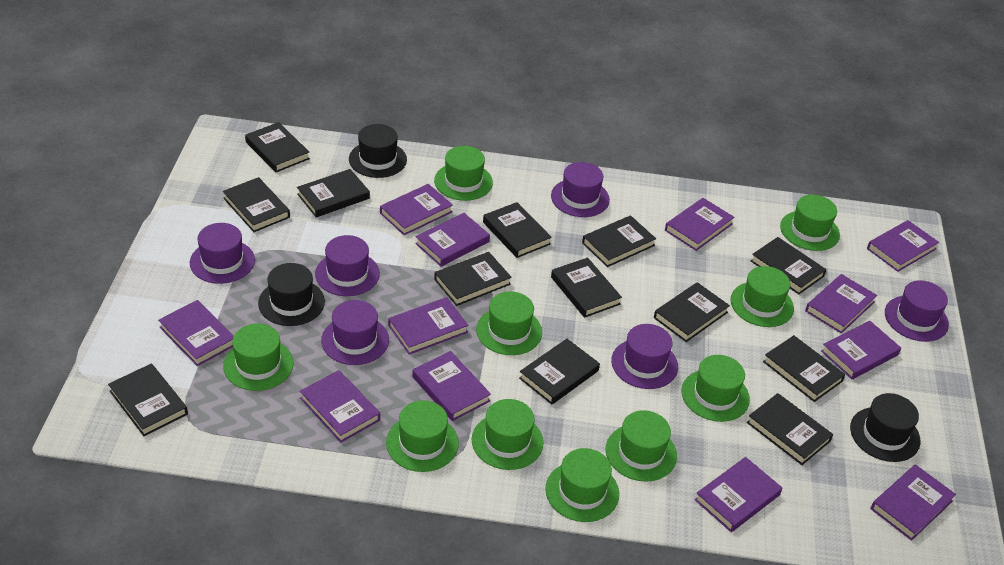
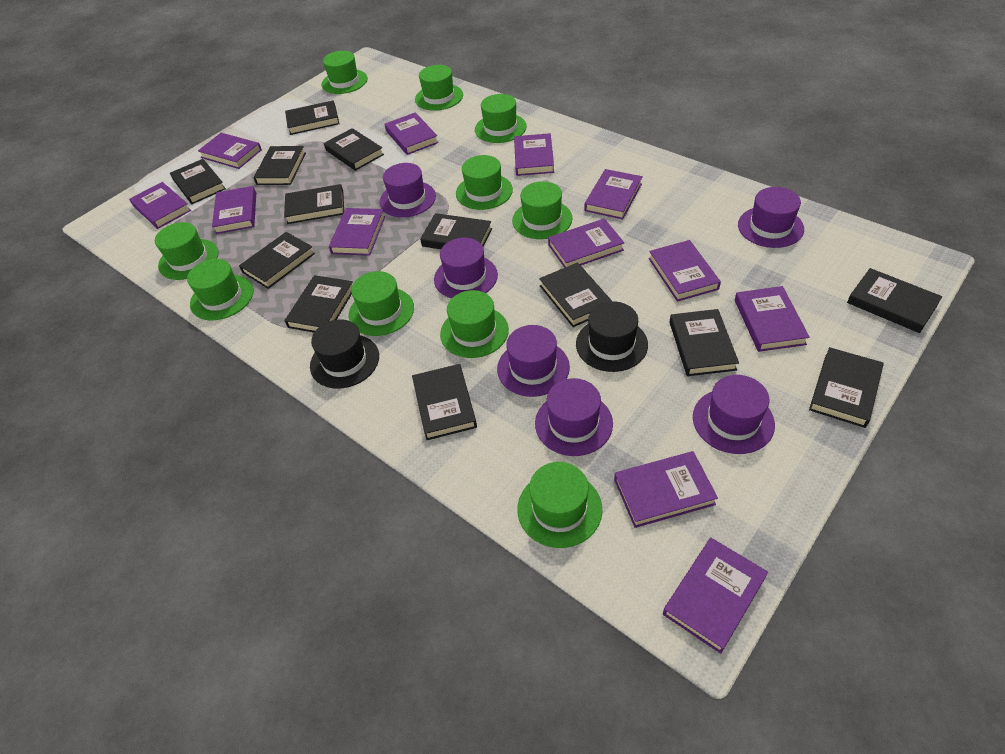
black hat: [258,263,325,326] [349,124,407,178] [850,393,921,462] = 3 -> [310,319,379,389] [576,301,648,372] = 2

